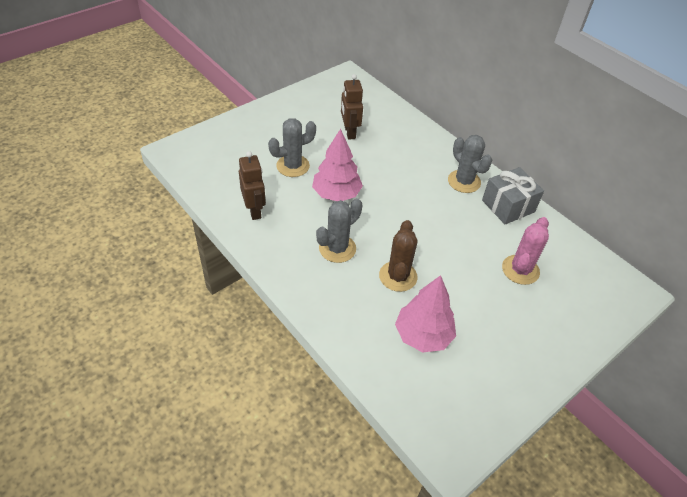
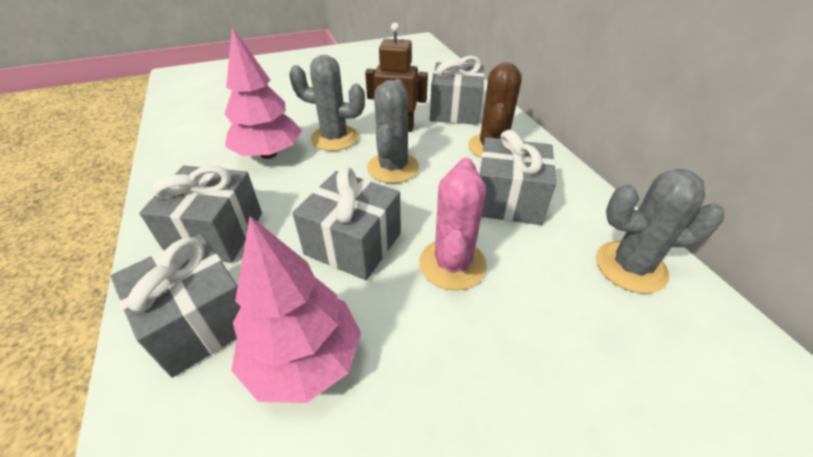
brown robot: [239,151,266,220] [341,74,363,139] = 2 -> [365,23,428,132] = 1
grey gift: [482,167,544,224] = 1 -> [110,234,241,378] [139,166,262,263] [293,167,401,280] [430,56,485,125] [479,130,556,225] = 5

